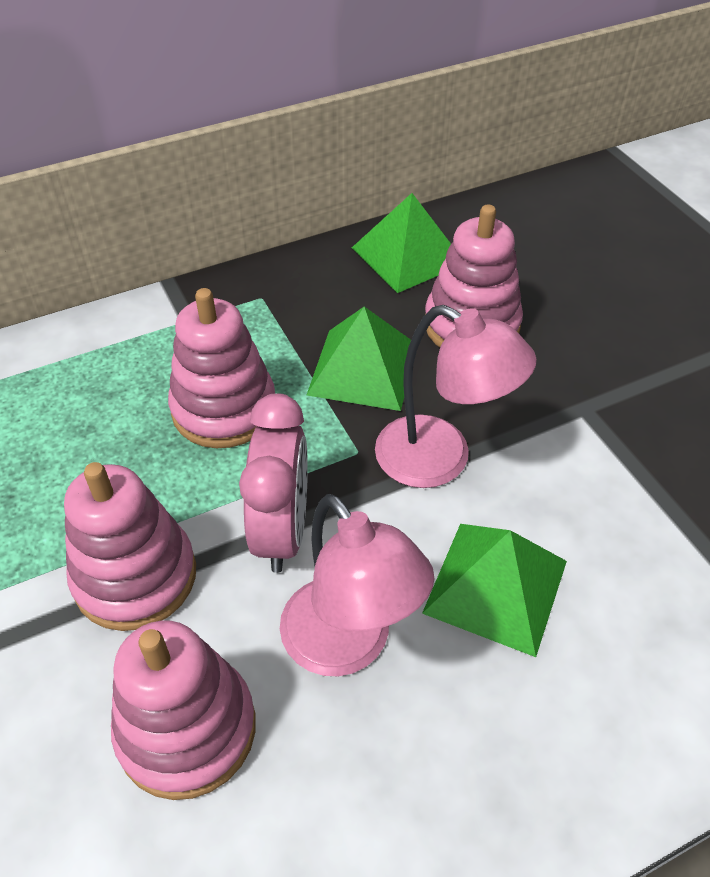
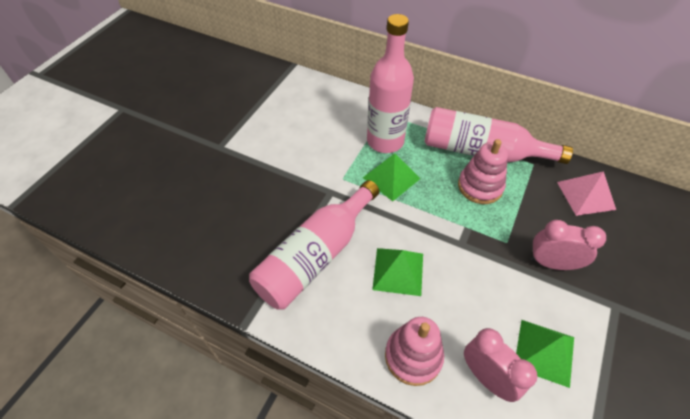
pink bottle: none = 0 -> [249,180,380,309] [367,14,414,153] [424,107,573,164] = 3
pink clock: [239,393,308,573] = 1 -> [464,328,537,402] [530,220,606,270] = 2
pink lamp: [280,494,434,676] [375,305,537,488] = 2 -> none = 0
pink pyramid: none = 0 -> [557,171,616,216] = 1
pink stacking toy: [64,462,196,631] [111,621,256,800] [168,288,275,448] [425,204,523,347] = 4 -> [385,317,444,386] [458,139,508,204] = 2

